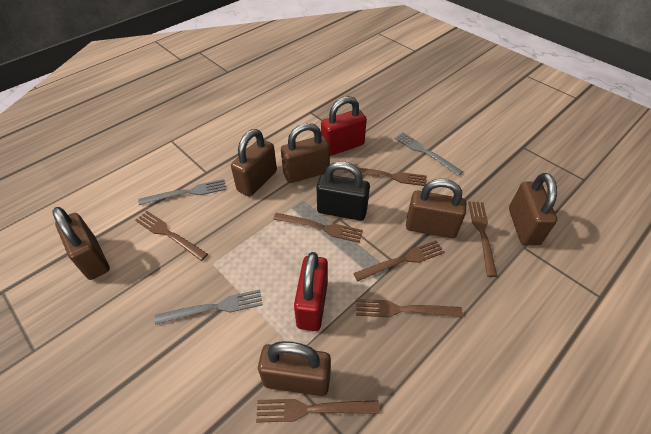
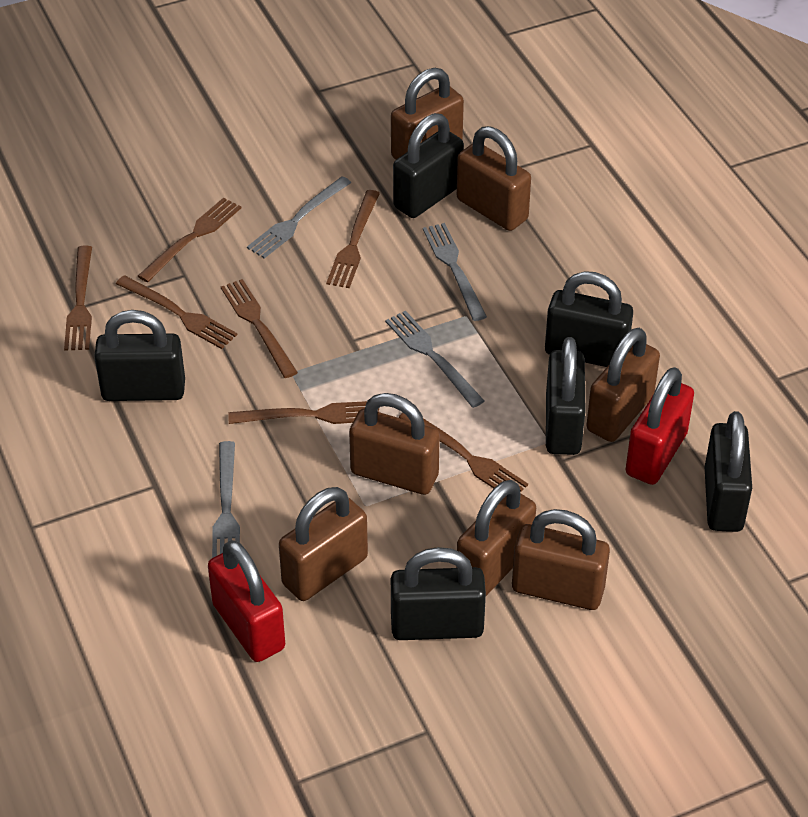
black padlock: [317,161,370,221] = 1 -> [94,310,185,401] [391,547,486,640] [393,113,464,218] [545,271,633,367] [546,337,586,455] [705,411,752,532] = 6
brown padlock: [52,207,110,280] [231,129,277,197] [258,341,331,396] [281,123,330,183] [406,179,466,238] [509,173,557,246] = 6 -> [279,487,368,601] [349,393,440,495] [391,68,464,160] [456,480,536,596] [457,126,531,231] [512,509,610,610] [587,328,660,442] = 7
grey fork: [138,179,227,205] [154,290,263,325] [394,132,463,176] = 3 -> [212,441,240,558] [247,176,351,258] [385,311,484,408] [423,223,487,321] = 4

